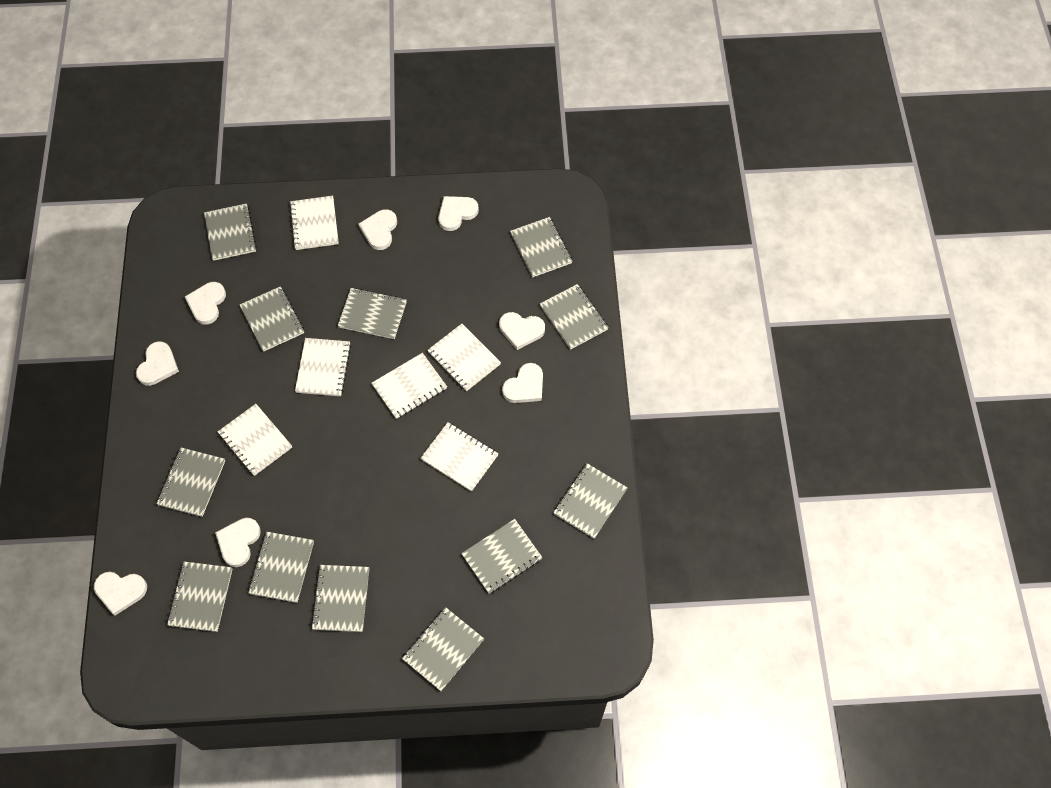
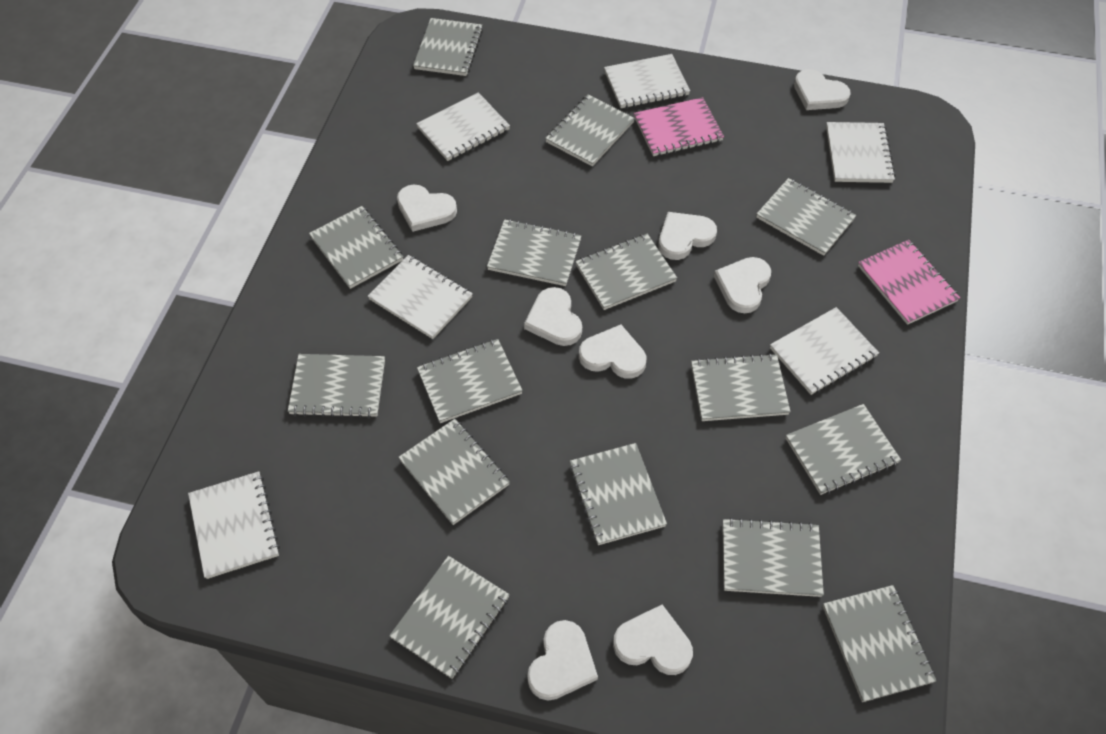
grey notebook: [156,447,225,517] [167,562,233,632] [204,203,257,261] [240,286,304,352] [248,532,314,603] [311,565,369,632] [338,288,407,339] [402,607,484,691] [461,519,543,594] [510,217,572,278] [540,284,609,350] [553,463,628,539] = 12 -> [288,354,385,418] [309,206,403,289] [389,556,510,679] [398,419,510,525] [413,18,483,76] [417,339,523,423] [487,219,581,286] [545,95,635,166] [569,443,667,545] [575,234,677,310] [691,353,790,421] [723,518,824,597] [756,178,856,256] [786,404,901,495] [823,585,936,702] = 15
pink notebook: none = 0 -> [634,97,724,156] [858,240,960,325] = 2

